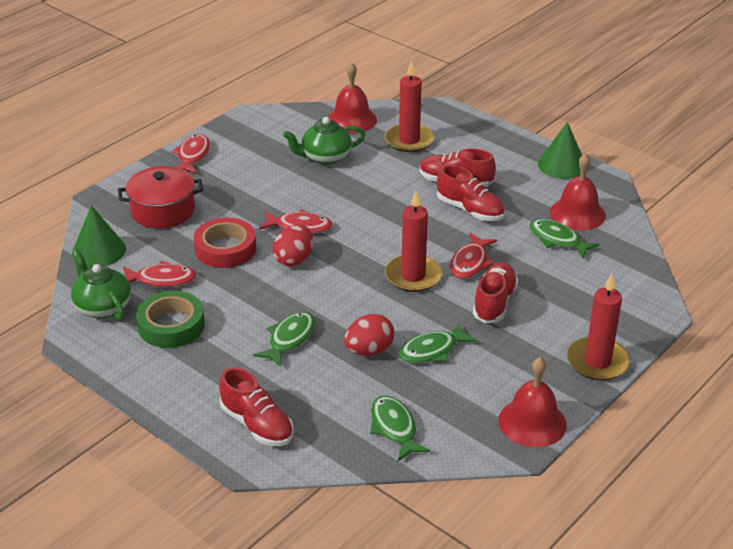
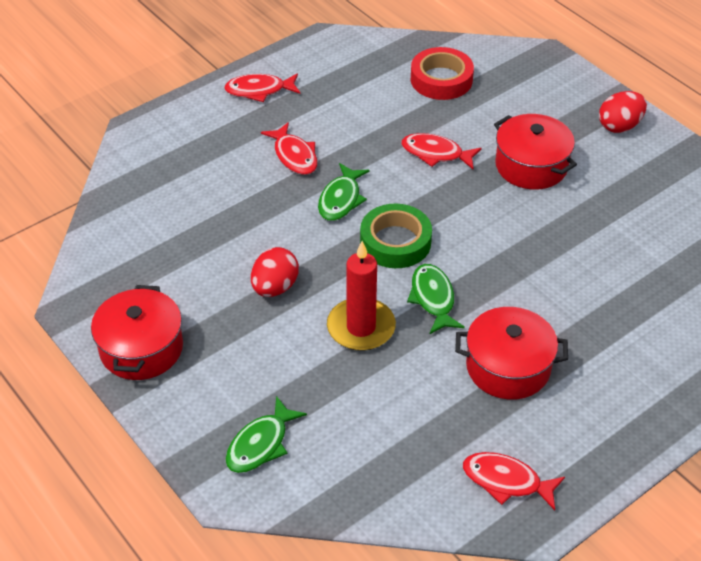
green cone: [72,205,126,267] [538,122,582,179] = 2 -> none = 0
green fish: [253,312,315,367] [370,395,430,461] [398,323,477,363] [529,219,600,259] = 4 -> [226,396,307,473] [318,163,370,221] [407,264,465,334] = 3
green teapot: [71,249,131,320] [283,117,365,165] = 2 -> none = 0
red bell: [328,62,377,133] [498,357,567,447] [550,153,606,230] = 3 -> none = 0
red candle: [385,60,434,152] [385,191,442,292] [567,274,630,381] = 3 -> [327,241,396,351] = 1
red pot: [118,166,203,229] = 1 -> [91,285,183,380] [455,307,568,400] [494,114,577,190] = 3
red shoe: [219,367,294,446] [420,148,496,187] [437,165,505,221] [473,262,518,323] = 4 -> none = 0

